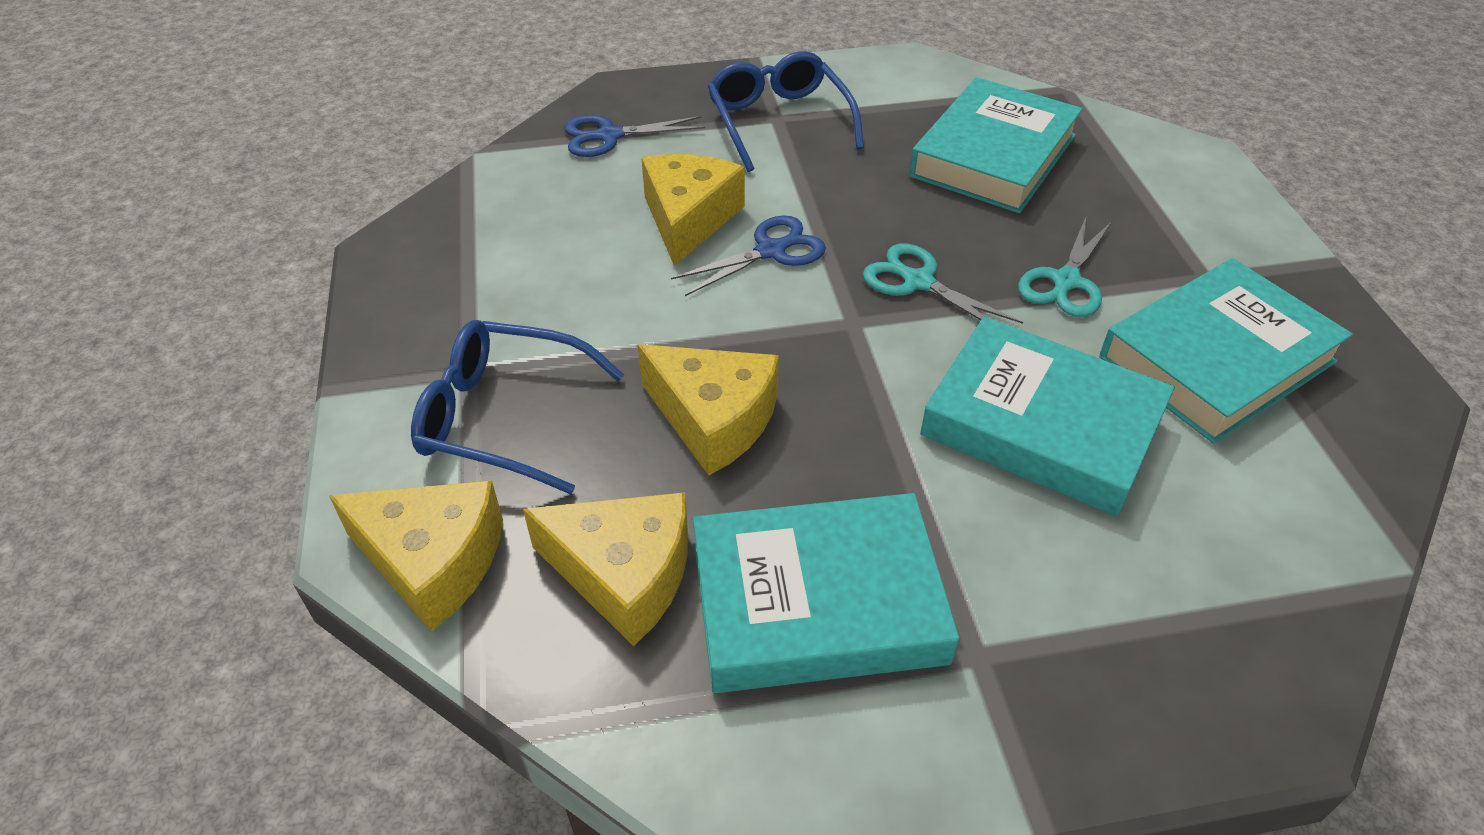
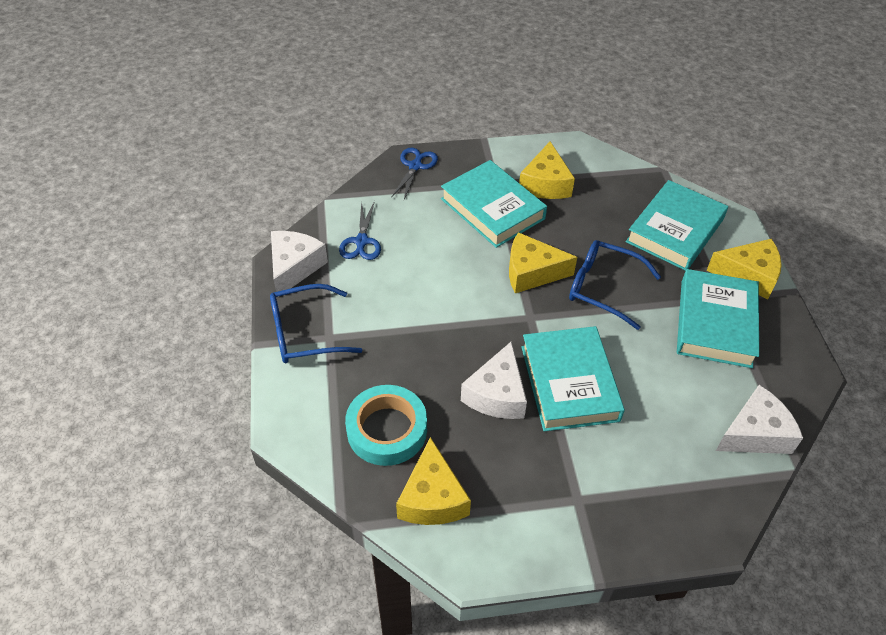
turquoise scissors: [863,243,1023,324] [1018,217,1112,317] = 2 -> none = 0
turquoise tape: none = 0 -> [345,385,427,466] = 1
white cheese: none = 0 -> [271,231,328,298] [461,341,527,419] [716,385,803,454] = 3

